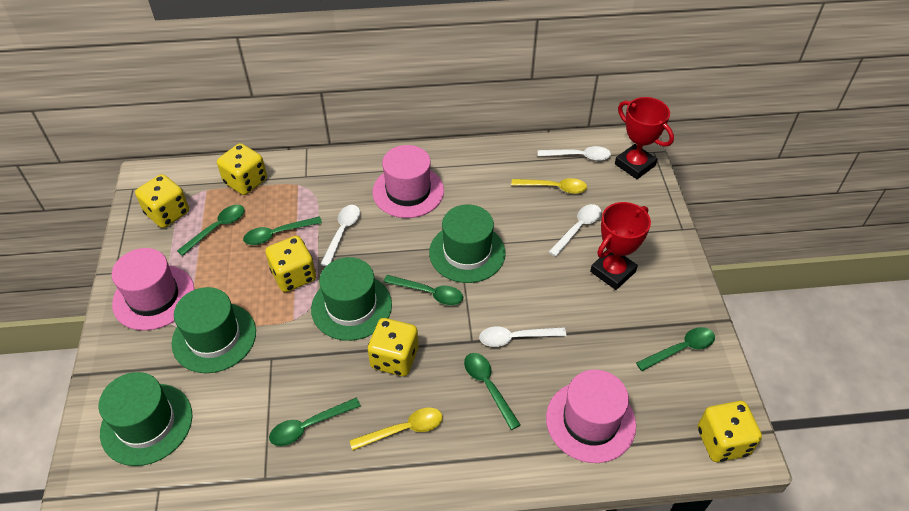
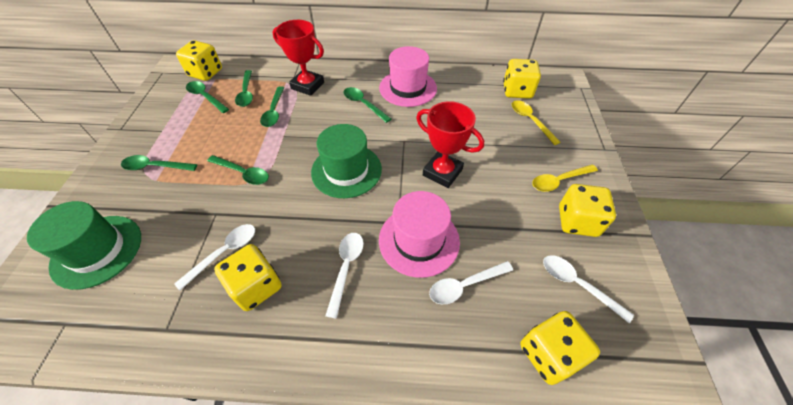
green hat: [99,372,192,466] [172,287,256,373] [311,257,392,341] [429,205,506,283] = 4 -> [27,201,141,290] [311,124,382,198] = 2
pink hat: [112,248,195,331] [372,145,444,218] [546,370,636,463] = 3 -> [379,46,437,107] [379,191,460,278] = 2

